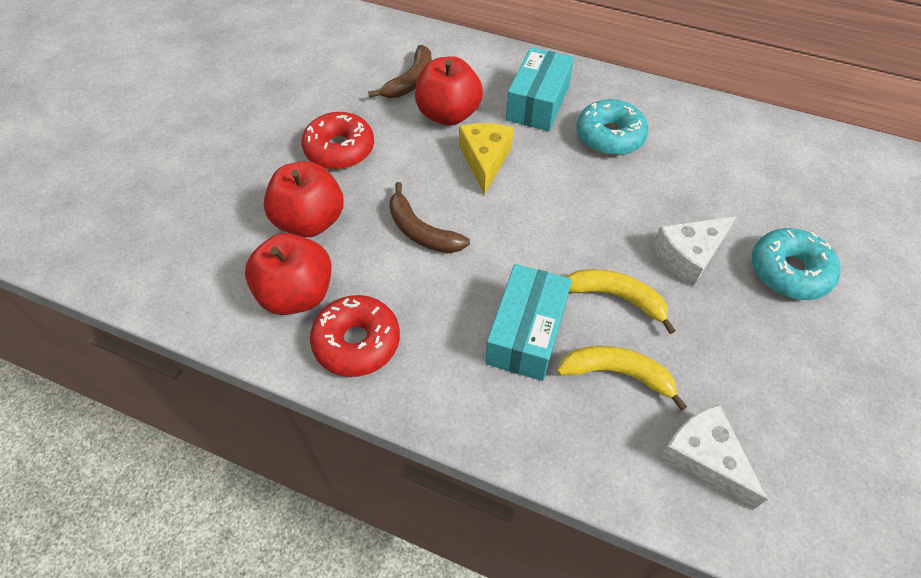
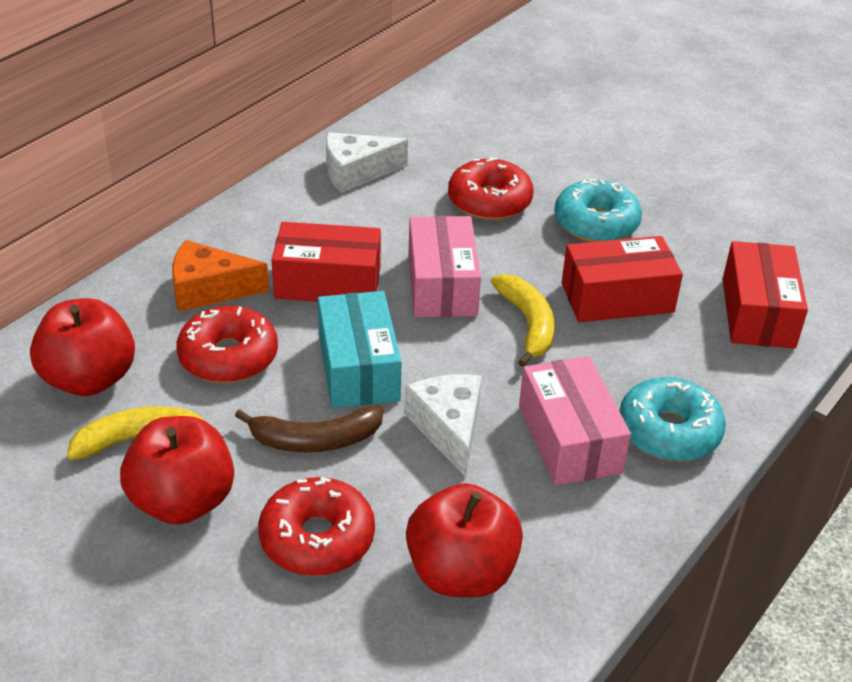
brown banana: [368,45,432,98] [389,182,470,253] = 2 -> [235,405,384,452] = 1
orange cheese: none = 0 -> [172,240,269,312] = 1
pink box: none = 0 -> [408,216,481,317] [519,356,631,486] = 2
red box: none = 0 -> [271,222,381,302] [562,236,683,322] [723,241,808,349] = 3
red donut: [302,112,374,169] [310,295,400,377] = 2 -> [176,306,278,383] [258,477,375,576] [448,157,534,220] = 3
turquoise box: [485,264,572,381] [506,47,574,131] = 2 -> [318,291,402,408] = 1
yellow cheese: [459,123,513,195] = 1 -> none = 0

